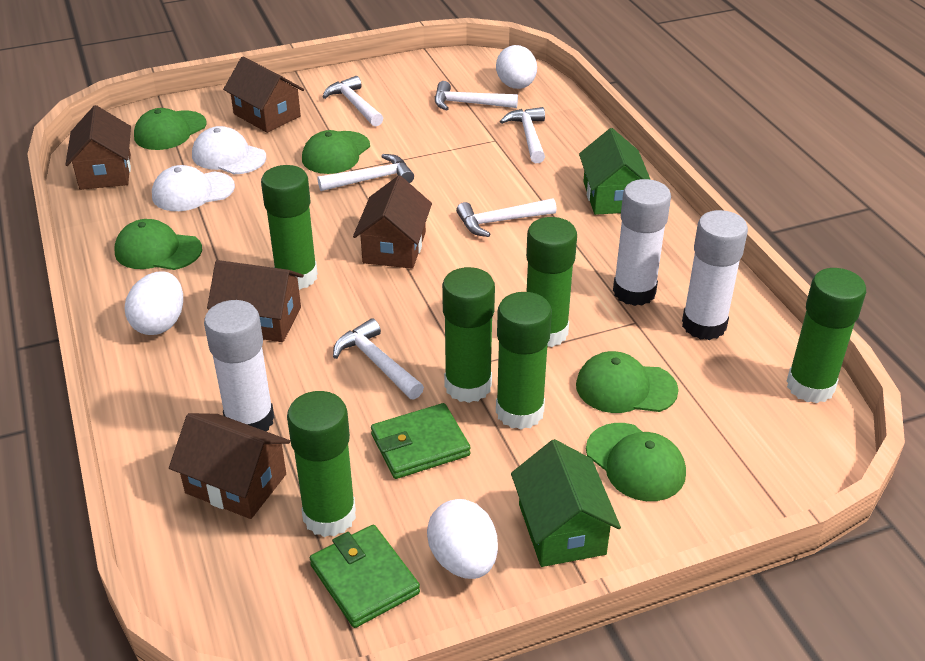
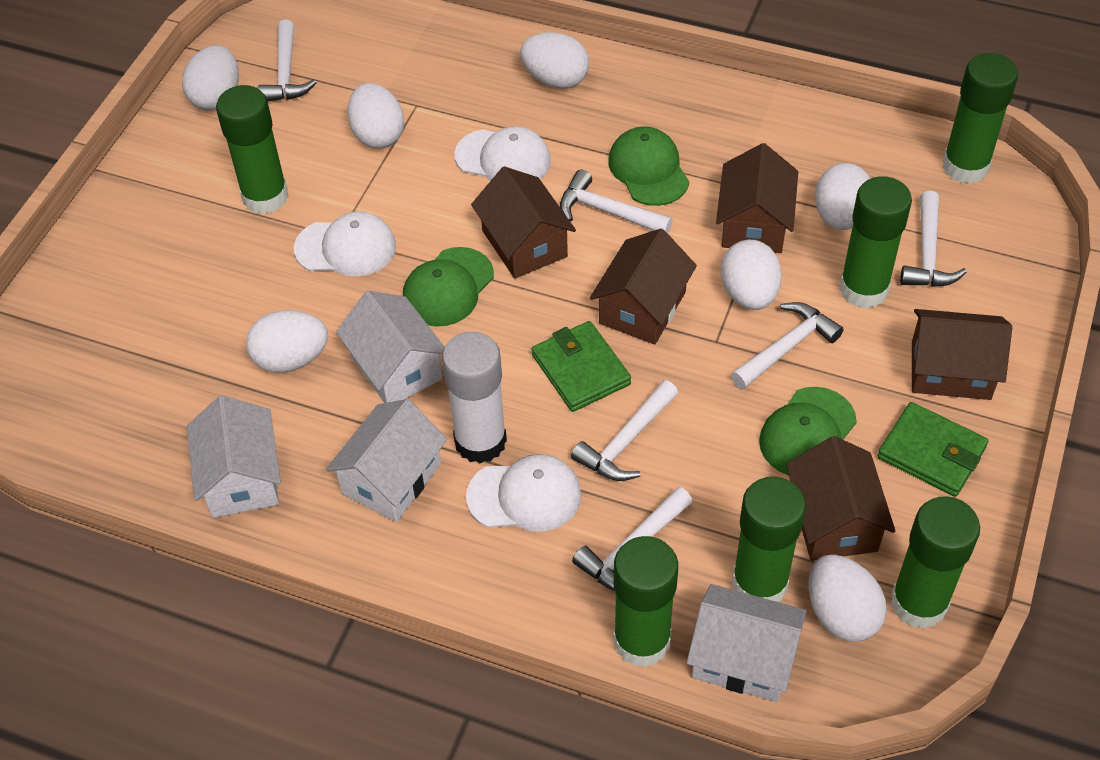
green cap: [114,219,202,270] [134,108,207,150] [302,130,370,174] [576,351,679,413] [586,423,686,501] = 5 -> [403,247,494,327] [608,126,689,206] [759,387,857,475] = 3
green house: [511,439,621,567] [579,128,651,215] = 2 -> none = 0
white cap: [152,165,235,211] [192,126,266,174] = 2 -> [294,212,396,277] [454,126,551,181] [466,454,581,532] = 3
white egg: [125,272,183,335] [427,499,498,579] [496,45,537,89] = 3 -> [182,45,239,110] [246,310,328,372] [347,83,404,149] [520,32,589,89] [721,240,782,310] [808,555,887,642] [815,163,870,230] = 7
white glue stick: [204,300,274,431] [613,179,671,306] [682,210,748,340] = 3 -> [442,332,507,464] = 1
white house: none = 0 -> [187,395,281,518] [326,399,447,522] [336,291,445,403] [687,584,807,702] = 4

